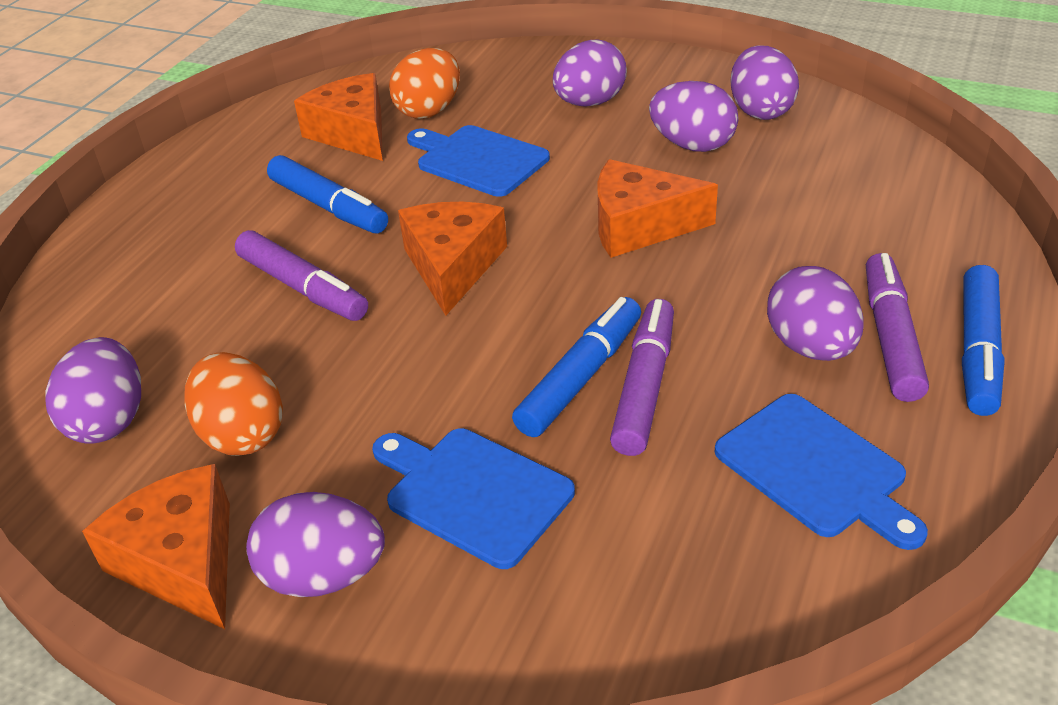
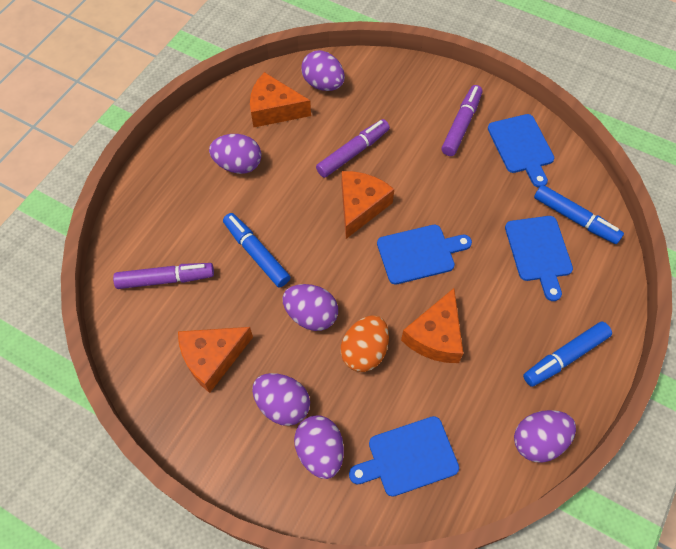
blue cutting board: [372,428,575,569] [407,125,550,197] [715,394,928,550] = 3 -> [349,416,459,497] [377,225,472,284] [488,114,554,188] [505,216,573,301] = 4
orange egg: [184,352,283,456] [389,48,460,119] = 2 -> [341,316,389,372] = 1

